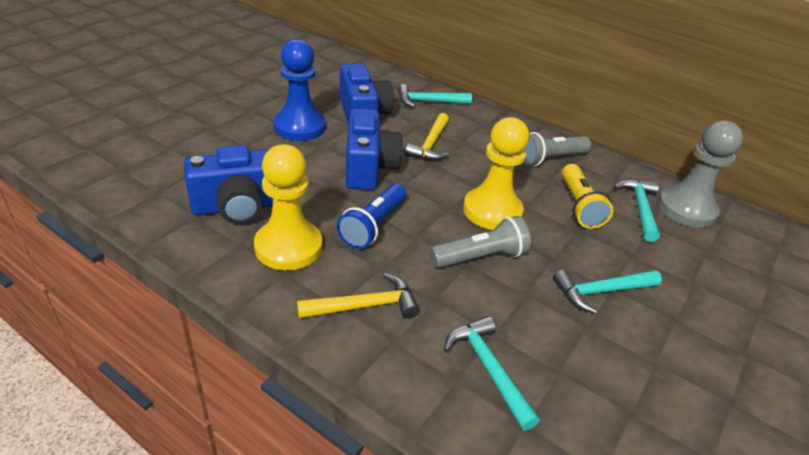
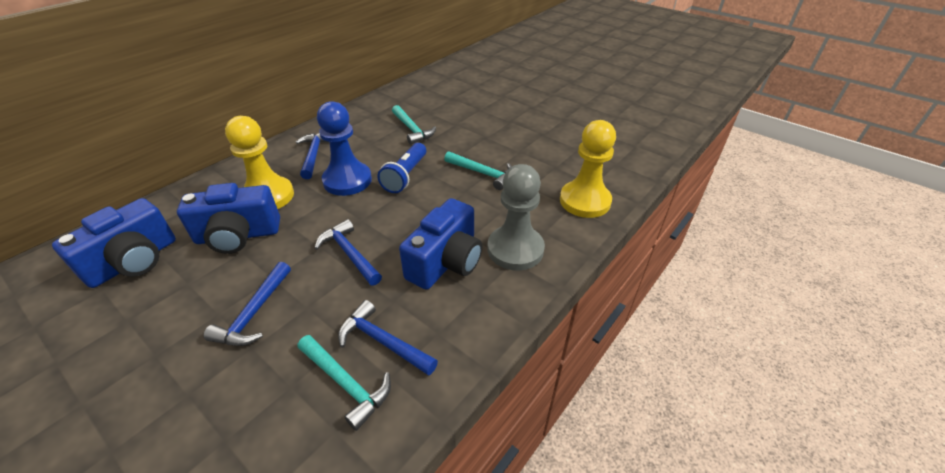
blue hammer: none = 0 -> [204,262,291,346] [296,133,328,179] [315,219,382,286] [338,300,438,376] = 4
grey flashlight: [430,216,531,268] [523,132,591,166] = 2 -> none = 0
turquoise hammer: [398,84,472,108] [444,316,540,431] [553,270,662,314] [614,179,660,242] = 4 -> [297,335,391,431] [392,105,436,145] [444,151,512,190] = 3
yellow flashlight: [562,164,613,229] = 1 -> none = 0
yellow hammer: [297,273,419,319] [405,113,449,161] = 2 -> none = 0

